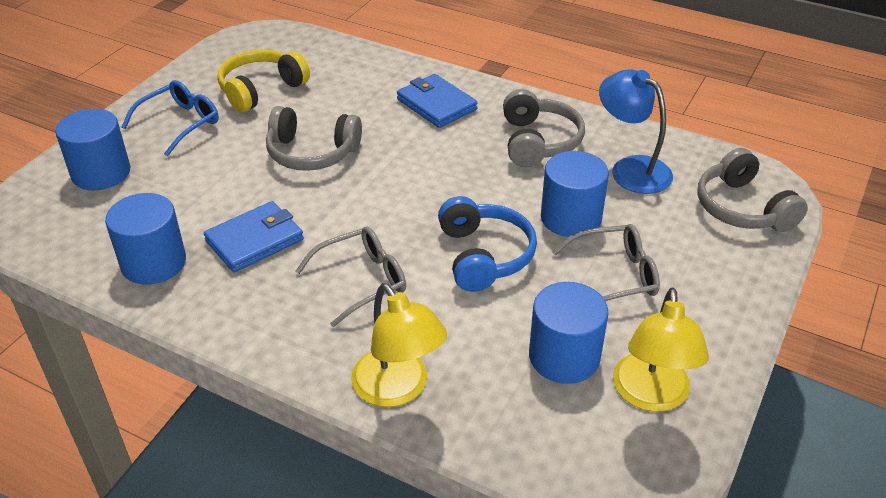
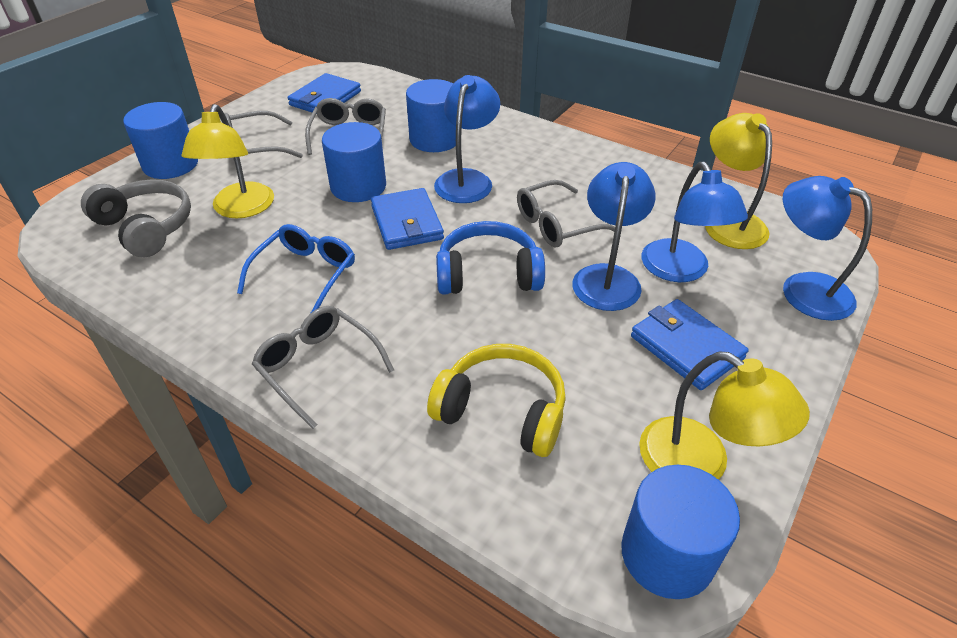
blue lamp: [599,69,673,194] = 1 -> [434,75,500,203] [572,162,656,311] [641,162,748,282] [783,176,872,321] = 4
blue wallet: [204,201,304,272] [397,74,478,128] = 2 -> [288,73,361,114] [371,188,444,250] [631,299,749,390] = 3
grey glasses: [295,227,406,327] [553,224,660,301] = 2 -> [225,111,303,162] [252,306,394,429] [305,98,386,155] [517,180,615,248] = 4
grey headphones: [266,106,362,171] [503,89,585,167] [697,148,808,232] = 3 -> [81,179,191,257] = 1
yellow lamp: [351,283,447,407] [613,287,709,412] = 2 -> [182,104,274,218] [639,351,810,480] [705,113,772,249] = 3

